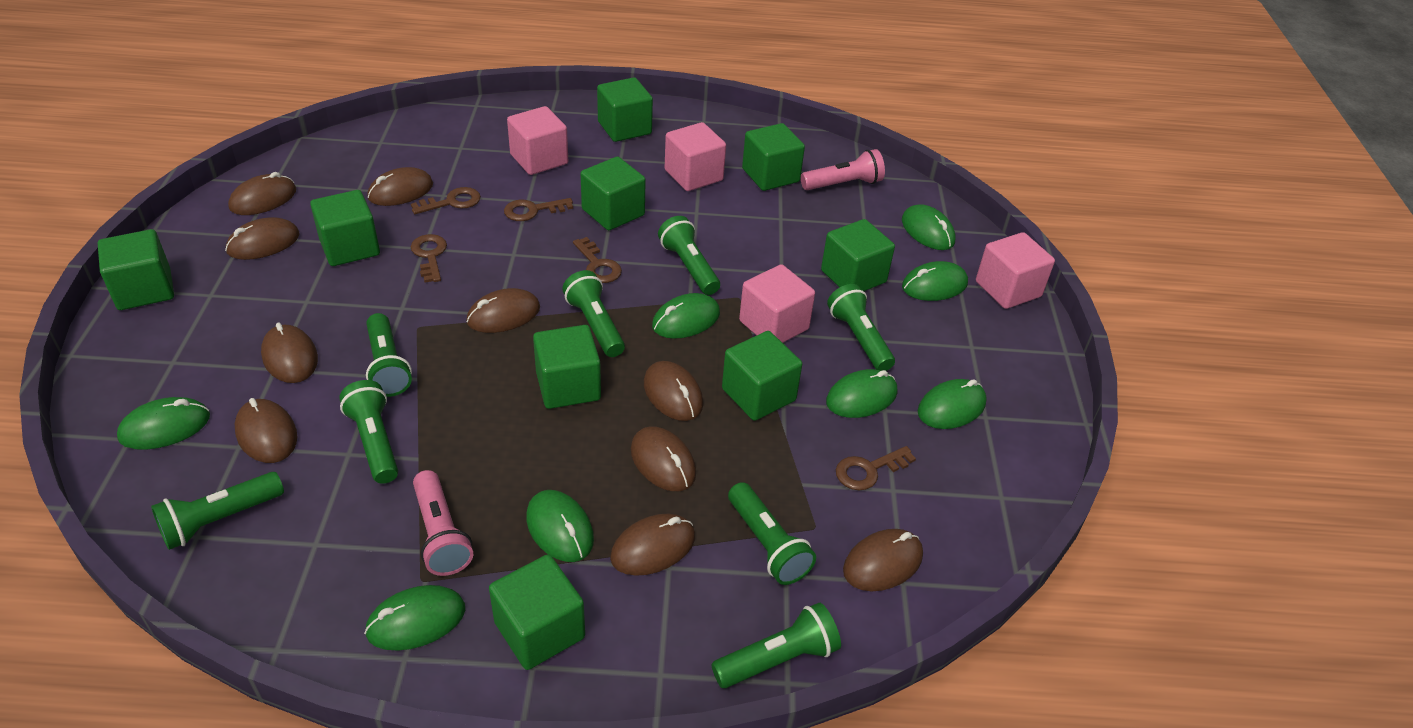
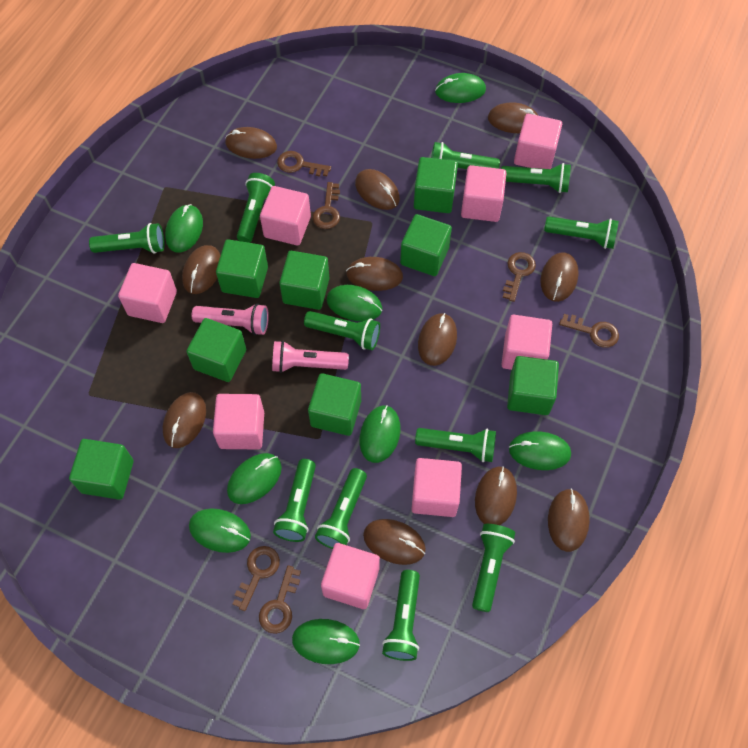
brown key: [411,187,481,214] [411,234,447,282] [504,198,573,221] [573,237,622,283] [836,446,916,490] = 5 -> [233,546,280,611] [259,565,301,634] [277,151,331,176] [313,182,340,229] [503,252,536,302] [559,314,619,348] = 6
brown mouse: [225,217,300,260] [228,172,296,215] [235,398,297,463] [261,323,318,383] [367,167,433,206] [466,288,540,333] [610,514,695,576] [631,426,696,491] [644,361,703,421] [843,529,923,591] = 10 -> [163,392,206,448] [182,245,221,294] [225,127,277,159] [346,257,403,291] [355,169,400,210] [363,519,426,565] [418,313,457,366] [475,466,517,525] [488,102,538,133] [540,252,579,302] [548,489,590,552] = 11
green cube: [98,229,174,310] [310,190,380,266] [489,554,585,670] [533,325,601,409] [581,157,646,230] [597,77,653,142] [722,331,802,421] [742,123,805,191] [821,219,895,291] = 9 -> [69,439,134,500] [186,318,246,382] [216,239,268,298] [279,251,329,310] [308,373,361,436] [400,214,452,276] [414,157,458,213] [507,356,559,415] = 8
green flashlight: [151,472,284,550] [339,380,398,484] [366,313,412,397] [562,270,625,357] [658,216,720,295] [711,603,841,688] [728,482,816,585] [827,284,895,371] = 8 -> [89,223,164,254] [237,173,275,243] [273,459,316,542] [304,311,380,350] [315,468,367,549] [382,570,420,661] [415,428,496,462] [431,142,500,169] [472,524,515,612] [501,163,571,193] [544,216,619,249] = 11
pink cube: [507,106,568,175] [665,122,726,191] [739,264,815,343] [976,232,1055,309] = 4 -> [118,263,177,323] [213,394,264,449] [260,186,311,246] [321,543,380,609] [411,458,462,517] [461,165,506,222] [501,315,552,370] [514,114,562,169] = 8

